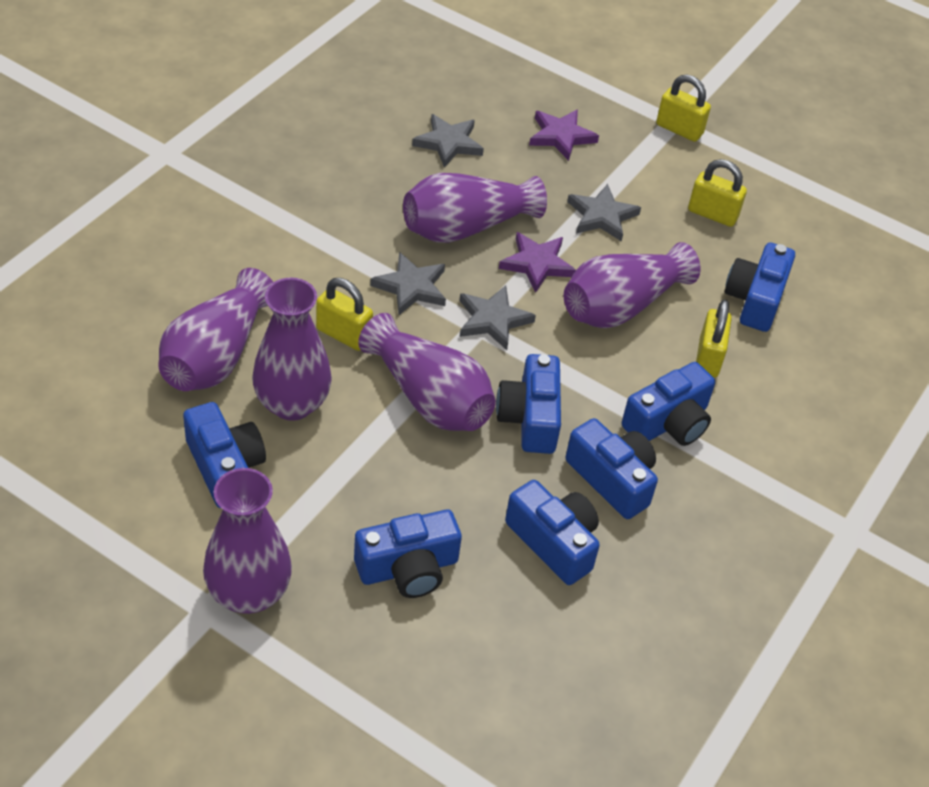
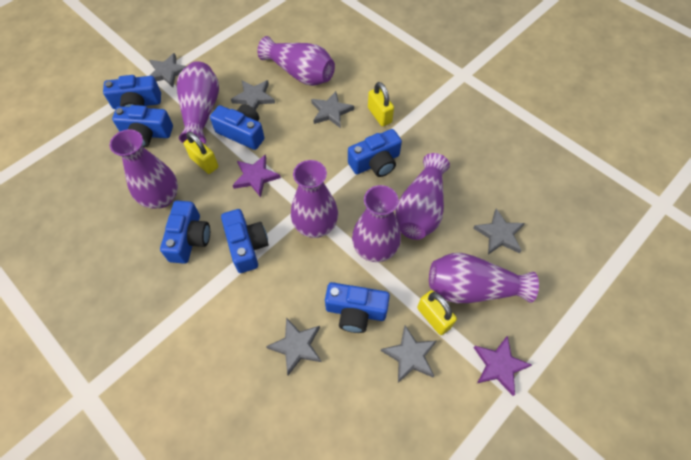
grey star: [370,252,446,315] [412,114,484,168] [459,285,536,350] [567,184,641,242] = 4 -> [149,53,187,87] [231,80,275,110] [266,318,321,375] [311,91,354,128] [381,325,437,383] [473,209,525,254] = 6
purple vase: [159,268,273,391] [203,468,292,614] [252,277,332,421] [358,313,496,431] [403,173,547,243] [564,242,701,328] = 6 -> [110,129,178,209] [177,61,219,144] [257,36,335,86] [291,160,338,238] [352,185,401,262] [395,153,450,240] [429,253,539,303] = 7
yellow padlock: [316,278,373,351] [656,74,711,142] [688,159,747,227] [696,300,732,378] = 4 -> [184,131,218,174] [368,82,394,127] [417,290,457,335] = 3

